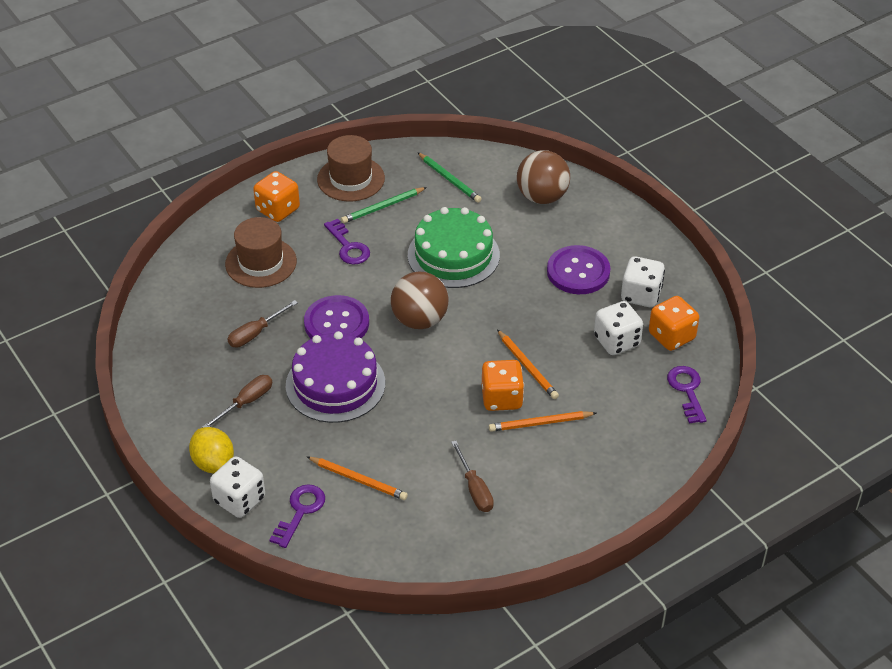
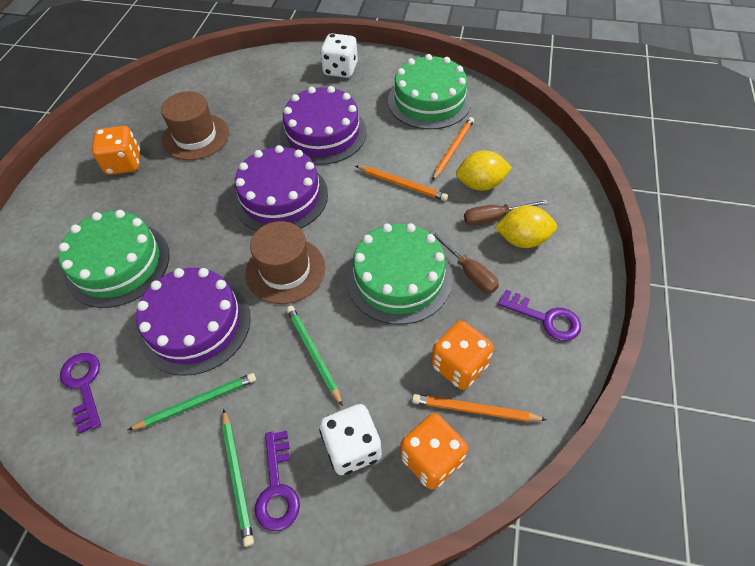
brown ball: [391,272,448,329] [517,150,570,204] = 2 -> none = 0
brown screwdriver: [202,375,272,428] [228,300,298,347] [451,440,494,512] = 3 -> [430,230,499,293] [464,200,549,226] = 2
green cake: [408,207,500,288] = 1 -> [58,210,169,308] [346,223,452,325] [388,54,472,129] = 3
green pencil: [341,187,427,223] [417,152,482,203] = 2 -> [128,373,256,430] [222,409,254,547] [286,306,343,407] = 3
purple button: [304,295,369,339] [547,245,611,294] = 2 -> none = 0
purple cake: [286,331,385,423] = 1 -> [136,268,251,376] [233,145,328,231] [280,86,367,165] = 3
white dice: [210,456,265,518] [594,301,643,355] [621,256,665,307] = 3 -> [319,404,382,475] [320,33,358,78] = 2
yellow lemon: [189,427,234,473] = 1 -> [456,151,512,191] [495,205,557,248] = 2

